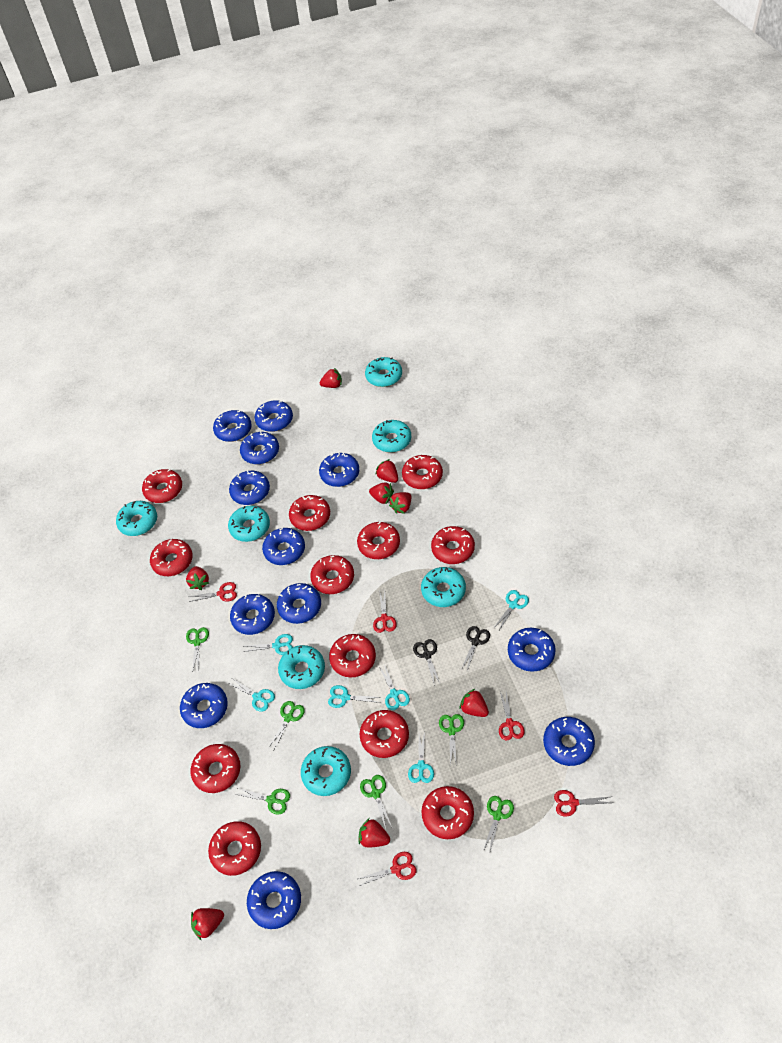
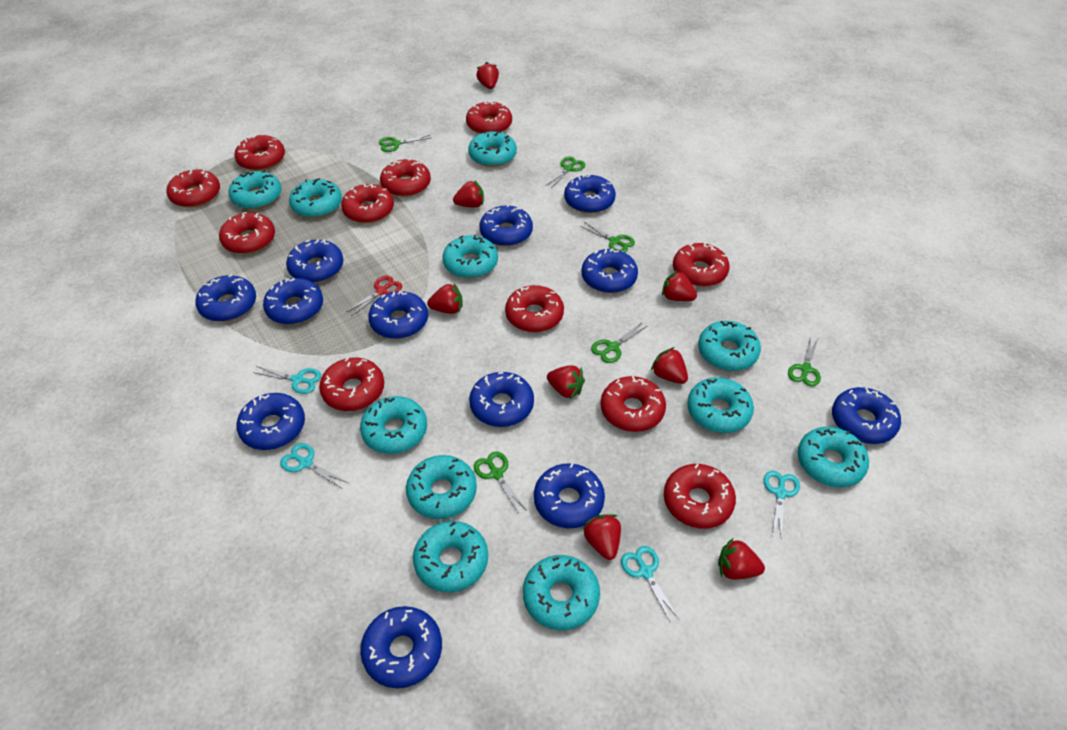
black scissors: [413,639,440,686] [461,626,490,670] = 2 -> none = 0
red donut: [142,469,182,503] [150,539,193,576] [191,744,240,793] [208,821,261,876] [289,495,330,531] [310,555,354,594] [329,634,376,677] [357,522,400,559] [360,710,409,758] [402,455,443,489] [421,786,474,839] [431,526,475,564] = 12 -> [166,169,220,208] [219,212,275,254] [234,135,285,171] [319,357,384,411] [341,183,394,223] [380,158,431,197] [466,101,512,134] [505,285,564,332] [601,376,666,432] [664,464,736,529] [673,243,730,287] = 11
red scissors: [189,582,237,602] [358,852,416,886] [373,590,397,633] [499,692,525,741] [554,790,613,817] = 5 -> [346,275,402,316] = 1
turquoise donut: [116,501,157,536] [228,505,270,542] [278,645,325,689] [301,746,351,796] [365,357,402,387] [372,420,411,453] [421,567,466,607] = 7 -> [228,170,282,209] [289,178,342,218] [360,396,427,454] [406,455,477,519] [413,521,488,592] [443,235,498,278] [468,131,517,167] [523,555,600,630] [687,377,754,433] [698,321,761,371] [798,427,869,488] = 11
turquoise scissors: [229,678,275,712] [243,634,293,655] [328,685,381,708] [379,664,410,710] [408,732,434,783] [493,590,529,632] = 6 -> [253,366,321,394] [280,443,348,488] [621,546,680,623] [764,470,800,539] = 4

